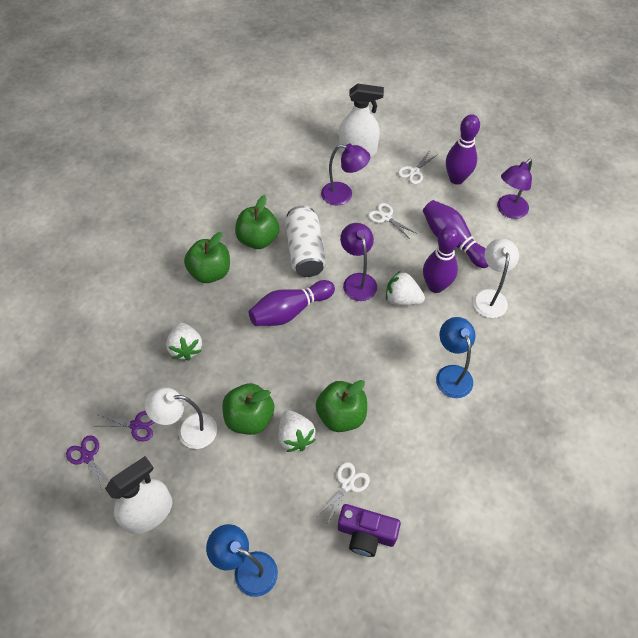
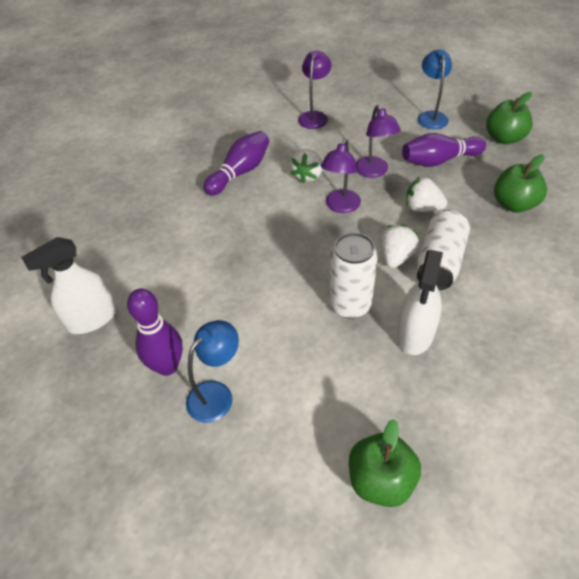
green apple: [184,232,230,283] [222,383,274,435] [235,195,279,249] [316,380,367,432] = 4 -> [349,419,421,507] [486,92,533,144] [494,154,547,213] = 3
purple bowling pin: [249,280,335,326] [423,200,488,268] [423,226,460,293] [446,114,480,185] = 4 -> [127,288,183,376] [203,131,269,196] [402,133,486,167] = 3
purple camera: [338,504,401,557] = 1 -> none = 0
purple scissors: [66,435,110,494] [93,411,155,442] = 2 -> none = 0
white can: [285,206,326,277] = 1 -> [329,233,378,319] [416,210,470,290] = 2
white lamp: [145,388,217,449] [473,238,519,318] = 2 -> none = 0
white scissors: [318,462,370,524] [368,203,417,239] [398,150,438,184] = 3 -> none = 0

